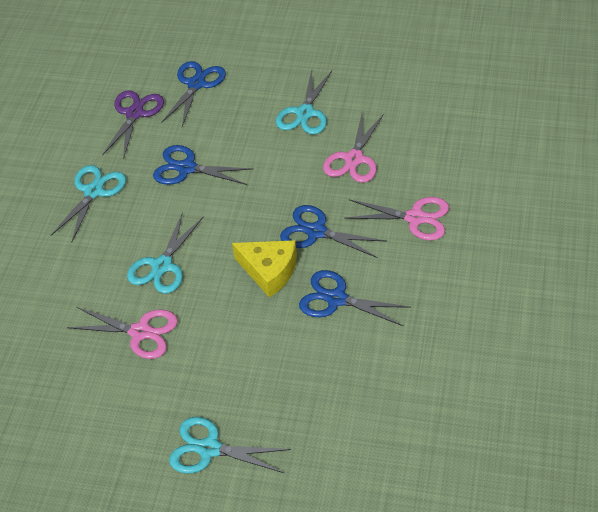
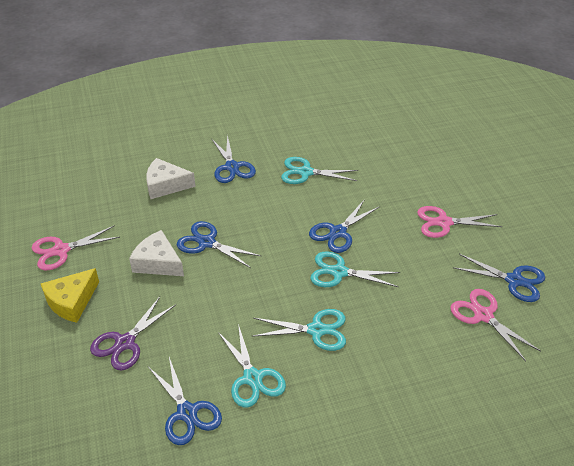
blue scissors: [153,145,253,185] [162,61,226,127] [280,205,386,258] [299,270,411,326] = 4 -> [148,357,222,445] [177,221,261,268] [211,134,256,183] [309,199,380,253] [453,254,545,302] = 5
white cheese: none = 0 -> [129,230,184,276] [146,158,196,199] = 2

